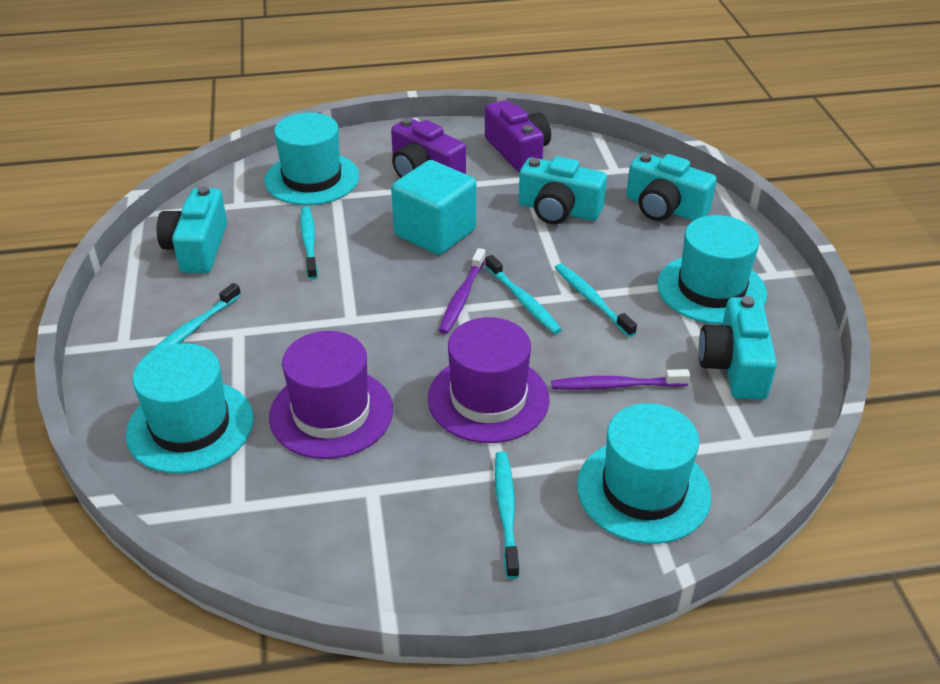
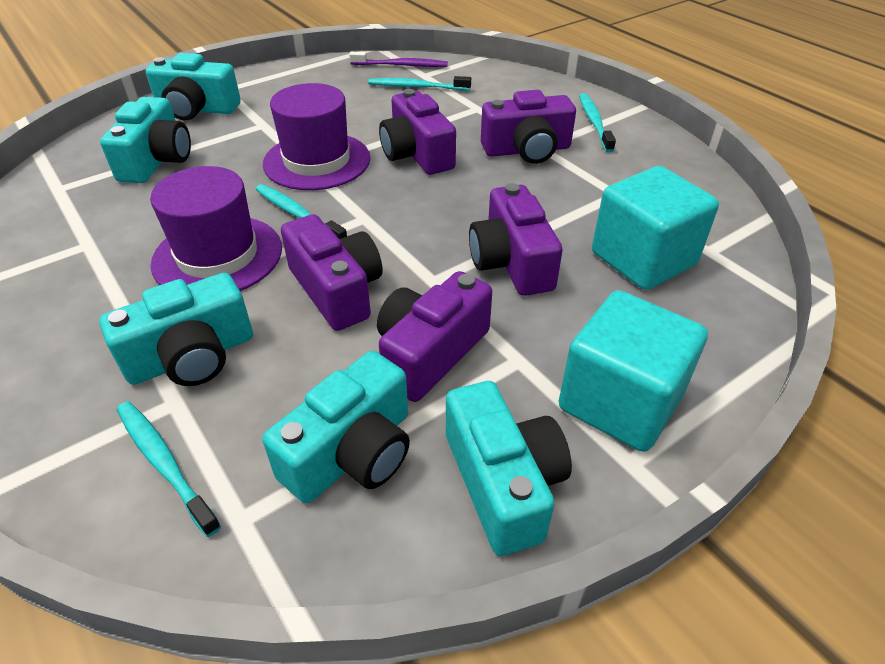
purple camera: [391,118,466,178] [485,100,551,173] = 2 -> [281,214,382,331] [377,271,492,402] [379,89,456,175] [469,183,563,296] [481,90,576,164] = 5
purple toothbrush: [439,248,486,334] [551,369,690,390] = 2 -> [349,52,448,67] = 1
turquoise camera: [157,186,227,273] [519,156,607,224] [626,153,717,221] [699,296,777,400] = 4 -> [99,273,253,386] [100,97,191,183] [146,53,241,120] [262,351,410,503] [446,381,572,556] = 5
turquoise cube: [391,160,477,255] = 1 -> [558,290,708,452] [592,166,719,290] = 2
turquoise hat: [126,343,254,474] [264,113,359,205] [577,403,711,544] [657,215,767,324] = 4 -> none = 0
turquoise toothbrush: [146,283,241,356] [300,207,318,280] [485,255,562,334] [495,451,519,579] [555,264,637,337] = 5 -> [117,401,221,537] [256,184,347,239] [368,76,471,91] [579,93,616,152] = 4

